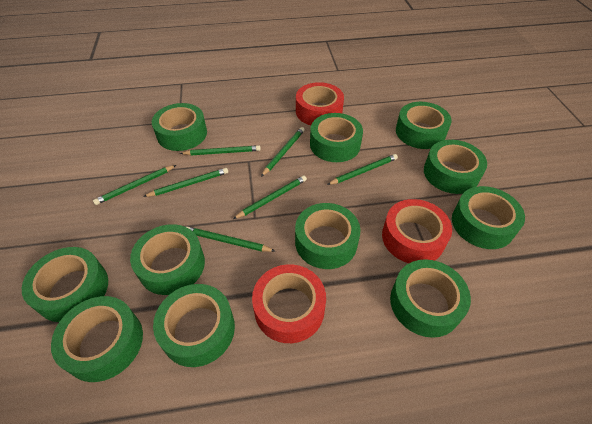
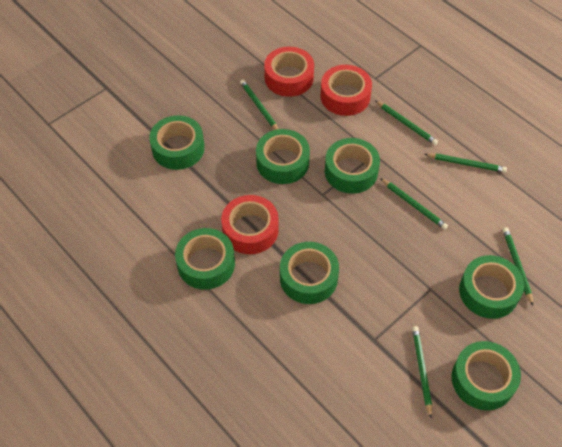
green pencil: [93,165,176,205] [143,168,228,197] [180,145,261,155] [187,226,275,252] [233,176,307,219] [261,127,305,177] [327,154,398,185] = 7 -> [240,80,278,130] [376,101,438,145] [380,178,448,230] [412,326,432,418] [425,154,507,173] [503,227,533,305] = 6
green tape: [22,247,108,322] [51,296,143,382] [130,224,205,295] [152,103,207,151] [153,284,235,367] [295,203,361,269] [310,113,363,162] [390,259,471,338] [396,102,452,149] [424,140,487,194] [452,186,525,249] = 11 -> [149,115,205,170] [175,228,235,290] [256,129,310,184] [280,242,339,304] [325,138,380,194] [452,341,521,411] [459,255,524,319] = 7

